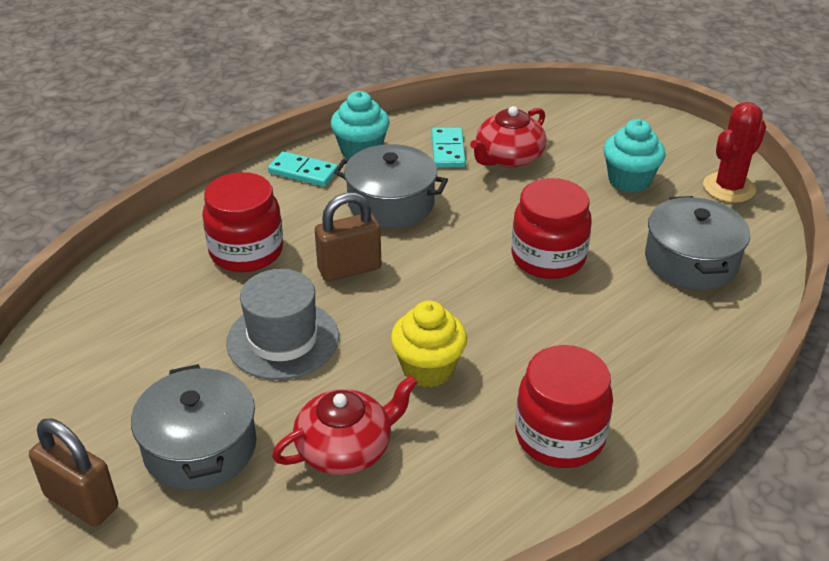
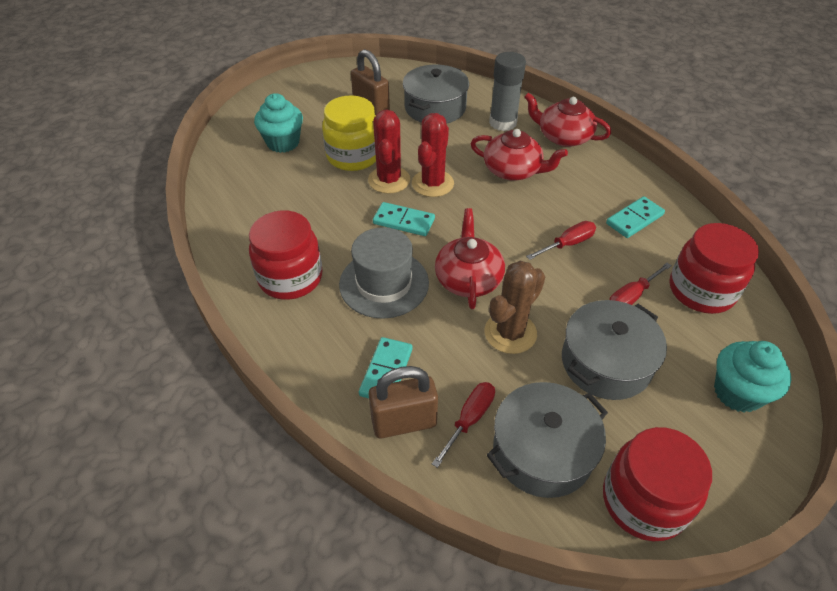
brown cactus: none = 0 -> [485,261,545,354] = 1
grey glue stick: none = 0 -> [489,52,526,131] = 1
red cactus: [703,102,766,203] = 1 -> [368,110,410,194] [412,113,454,197] = 2
red screwdriver: none = 0 -> [432,382,495,468] [526,221,596,260] [609,263,672,305] = 3
red teapot: [272,375,418,475] [470,106,546,168] = 2 -> [435,208,505,309] [470,129,568,181] [524,93,611,147] = 3
turquoise domino: [268,151,338,187] [432,128,466,168] = 2 -> [359,337,413,398] [373,202,435,236] [606,196,665,238] = 3
yellow cupcake: [391,301,467,387] = 1 -> none = 0
yellow jar: none = 0 -> [322,95,376,171] = 1

